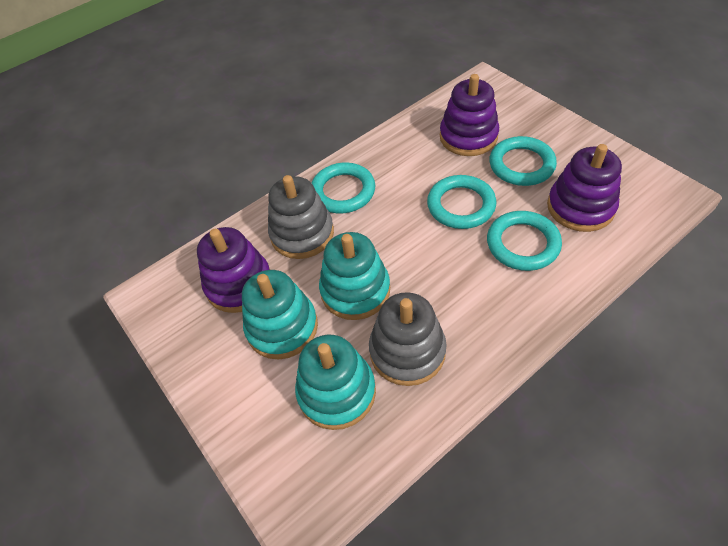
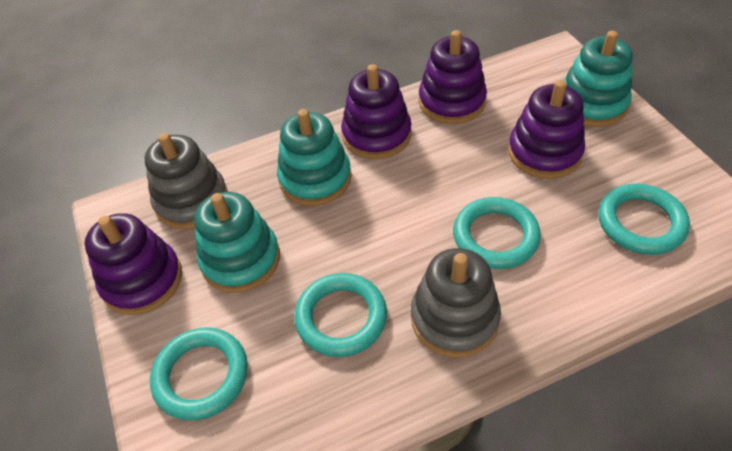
purple stacking toy: [197,227,270,313] [440,74,499,156] [547,144,622,232] = 3 -> [85,213,182,315] [341,64,411,159] [419,30,487,124] [508,80,585,179] = 4

